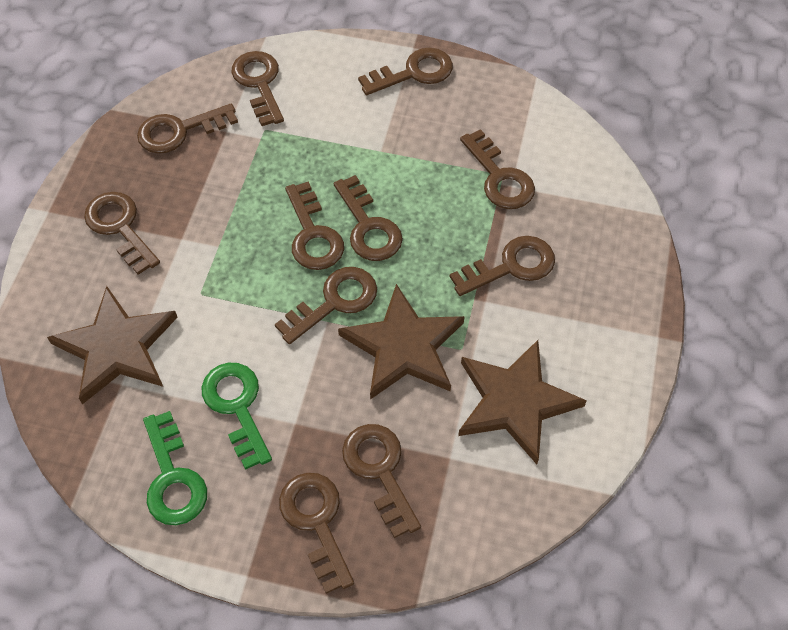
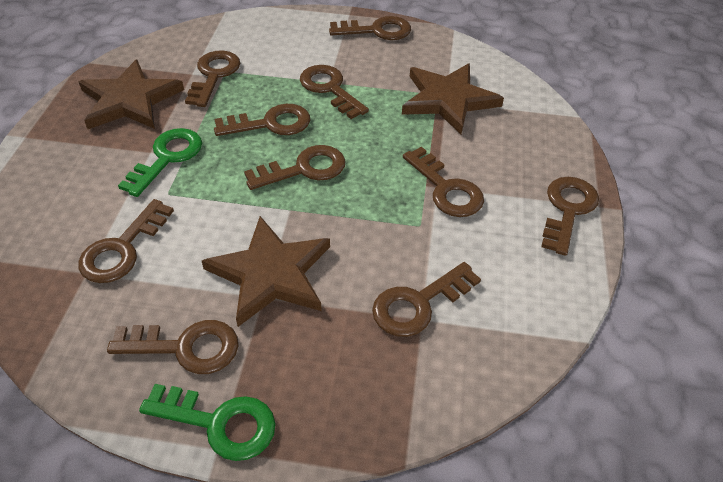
brown key: [84,192,160,275] [137,104,238,154] [231,51,284,126] [275,267,377,344] [279,473,354,594] [285,181,344,270] [334,175,403,261] [342,424,421,538] [358,48,453,95] [450,236,555,296] [460,129,535,209] = 11 -> [78,199,174,283] [107,320,238,374] [185,51,240,107] [214,104,310,136] [244,145,346,190] [300,65,369,119] [329,16,411,40] [372,262,481,337] [403,147,484,217] [541,177,599,256] = 10

